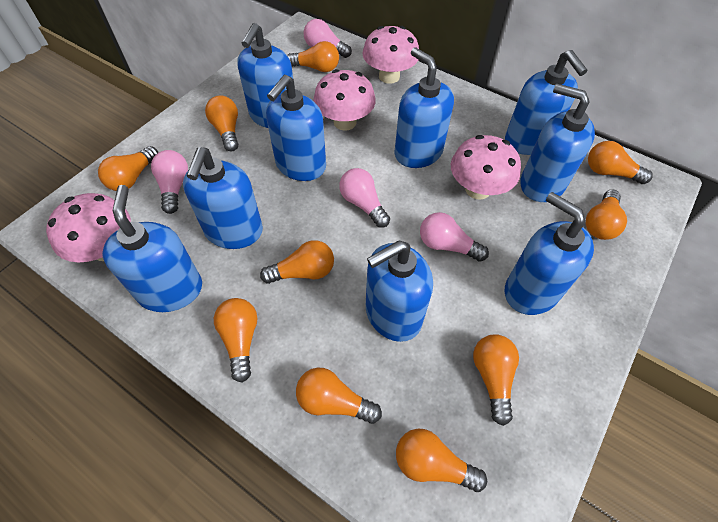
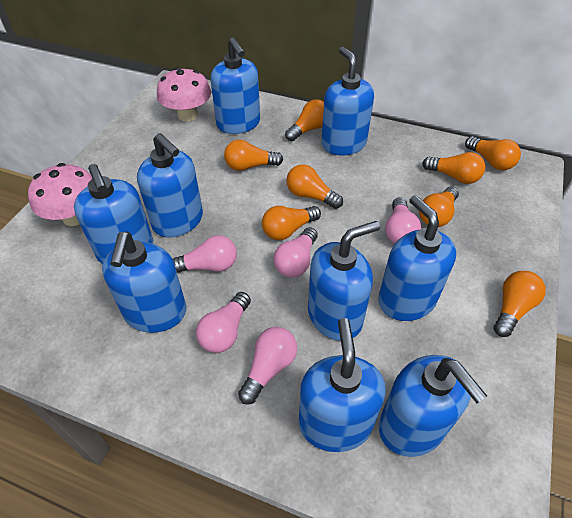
orange light bulb: [98,146,158,191] [205,96,238,151] [214,298,257,383] [260,240,334,284] [287,41,339,72] [296,367,382,424] [396,429,487,492] [473,334,519,426] [585,190,627,240] [588,141,653,184] = 10 -> [224,140,283,171] [262,206,321,240] [285,99,324,141] [286,164,343,209] [419,186,459,227] [422,152,485,184] [465,136,521,170] [494,271,546,337] = 8
pink light bulb: [151,150,188,214] [303,19,352,58] [339,168,390,228] [420,212,489,262] = 4 -> [172,235,237,273] [196,292,251,353] [238,327,297,405] [274,227,318,277] [385,197,421,244] = 5
pink mushroom: [46,193,131,262] [314,69,376,131] [363,26,419,84] [451,135,521,200] = 4 -> [28,163,92,226] [157,67,211,121] = 2

